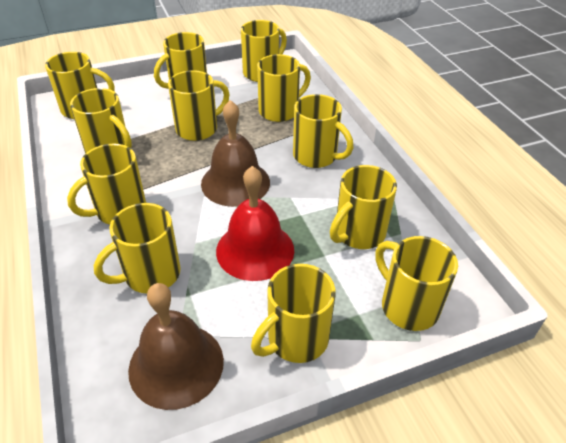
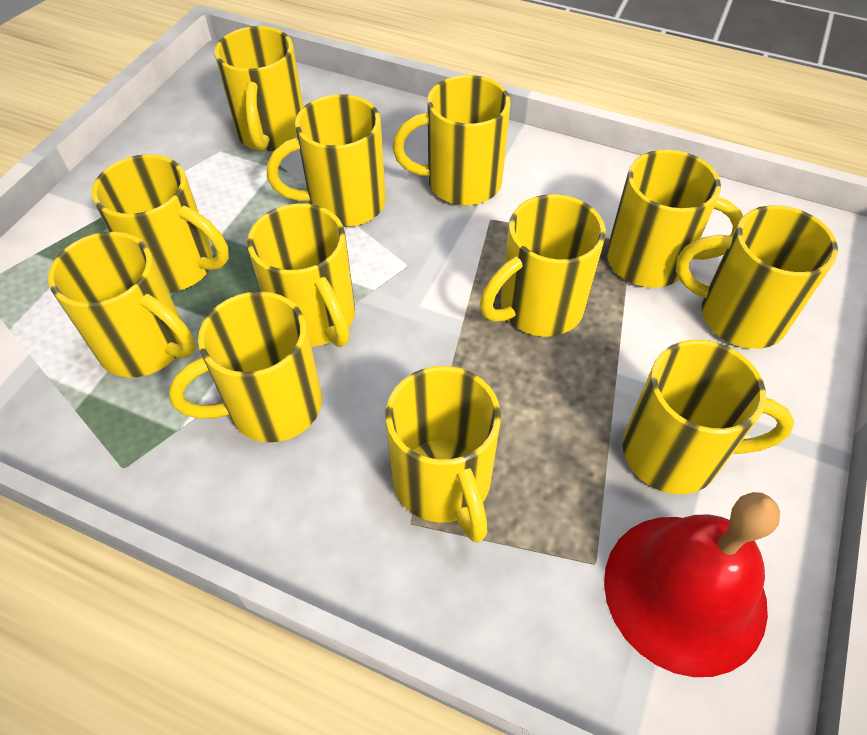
brown bell: [128,283,224,410] [201,100,270,207] = 2 -> none = 0

